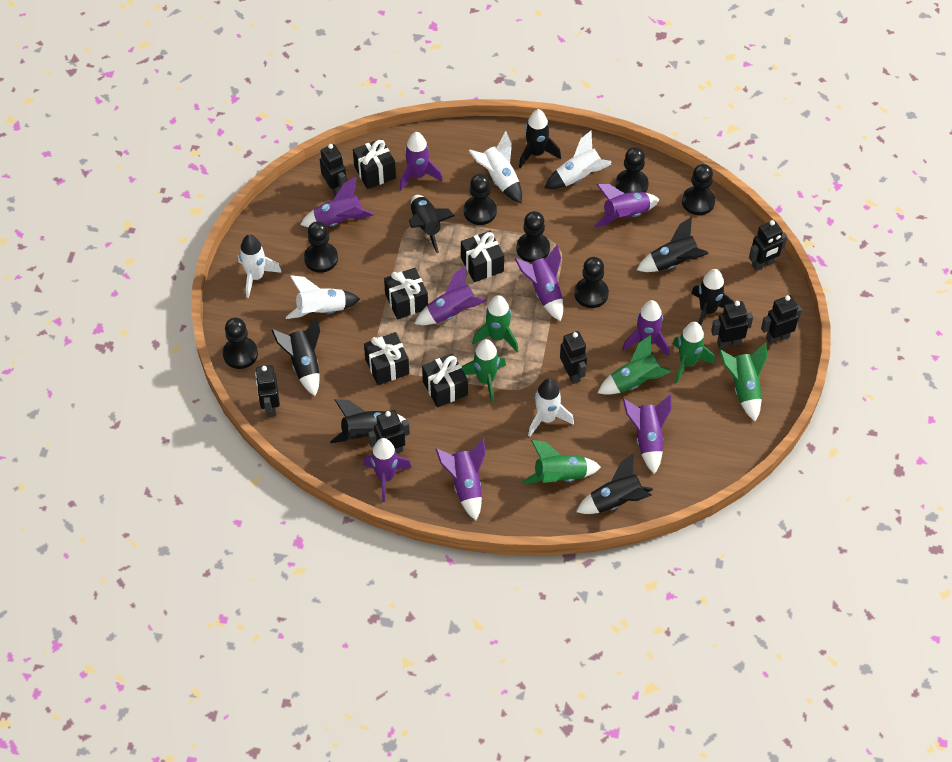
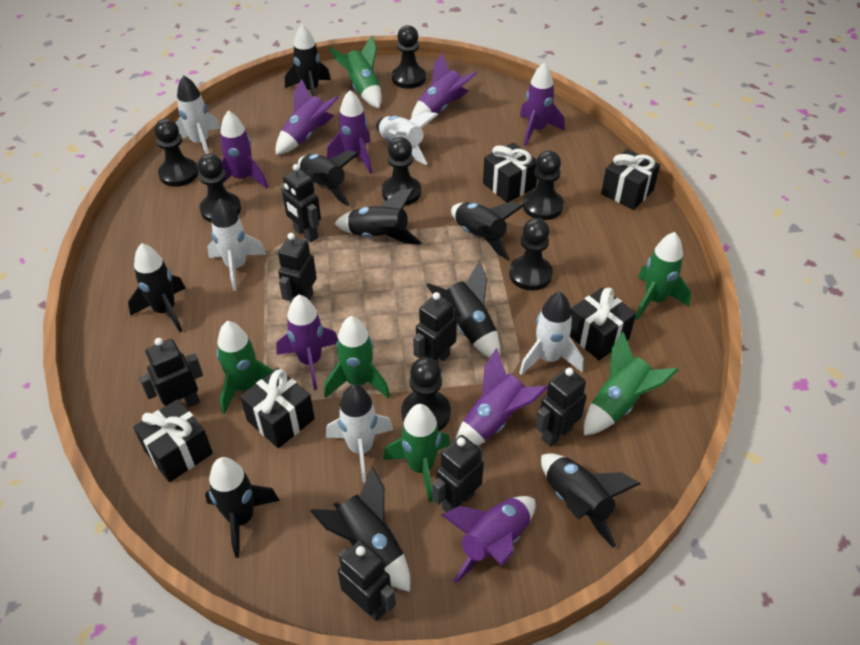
black rocket: [272,317,320,396] [330,399,406,443] [409,195,455,253] [519,109,561,168] [576,454,653,514] [637,217,709,272] [691,269,734,326] = 7 -> [128,243,186,332] [205,457,280,558] [285,24,331,97] [298,151,359,206] [310,467,410,592] [334,188,422,245] [426,261,500,358] [451,202,524,260] [541,453,640,548] = 9
purple rocket: [300,177,374,227] [363,438,412,502] [399,132,443,190] [414,266,487,325] [436,438,486,520] [515,244,563,321] [594,184,659,228] [622,300,669,356] [623,394,671,474] = 9 -> [220,110,268,189] [276,79,339,155] [276,295,338,390] [327,90,372,174] [411,53,477,119] [442,496,536,584] [455,348,548,446] [520,63,565,146] = 8

